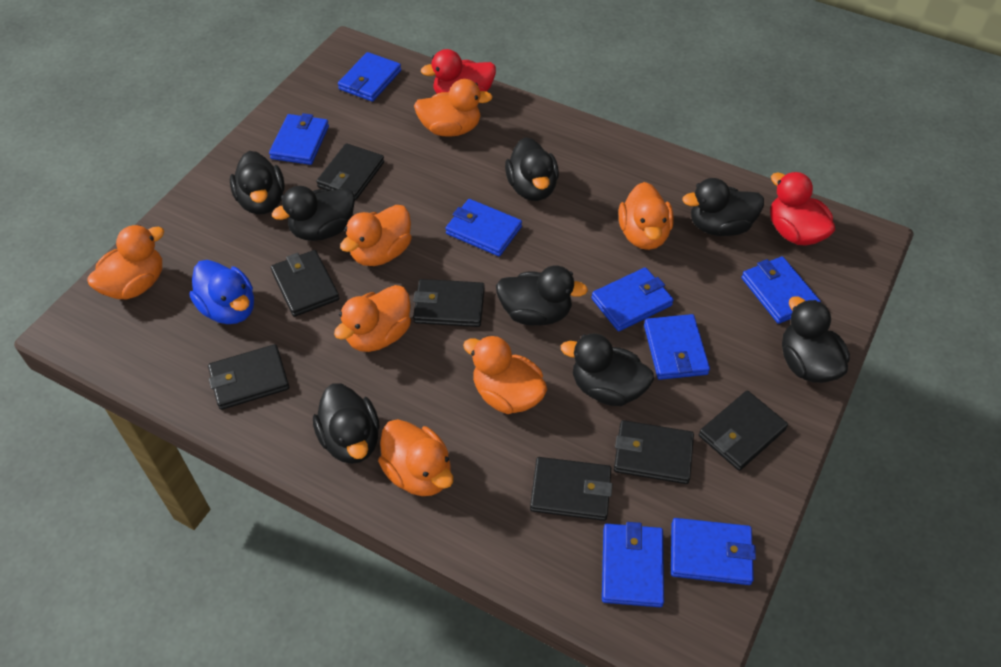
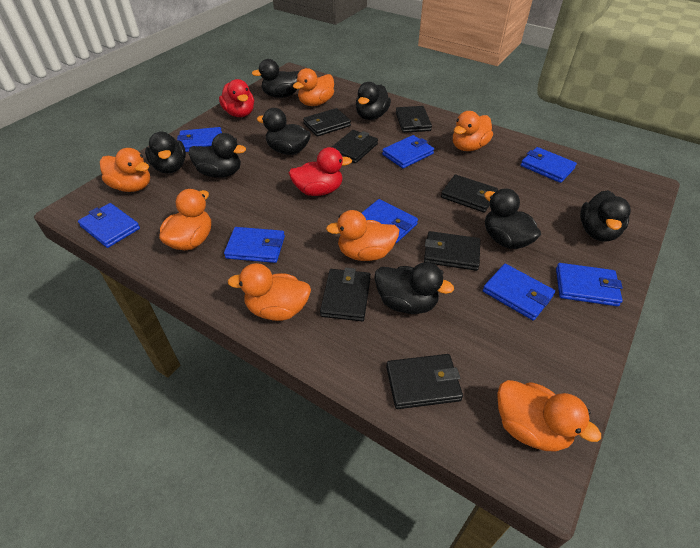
blue duck: [190,260,254,324] = 1 -> none = 0

